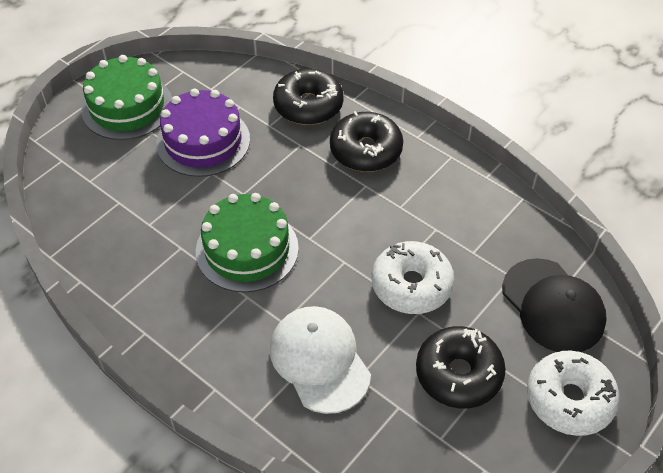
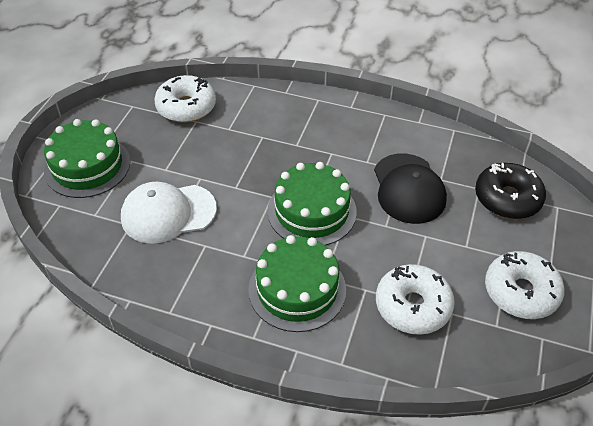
black donut: [273,68,344,125] [330,111,403,172] [416,326,506,408] = 3 -> [475,163,546,219] = 1
green cake: [81,55,172,140] [196,193,299,292] = 2 -> [44,119,130,198] [248,235,346,332] [267,162,357,246] = 3
purple cake: [156,88,250,177] = 1 -> none = 0
white donut: [371,241,454,314] [527,351,620,436] = 2 -> [154,75,216,122] [376,264,455,335] [485,251,564,319] = 3

